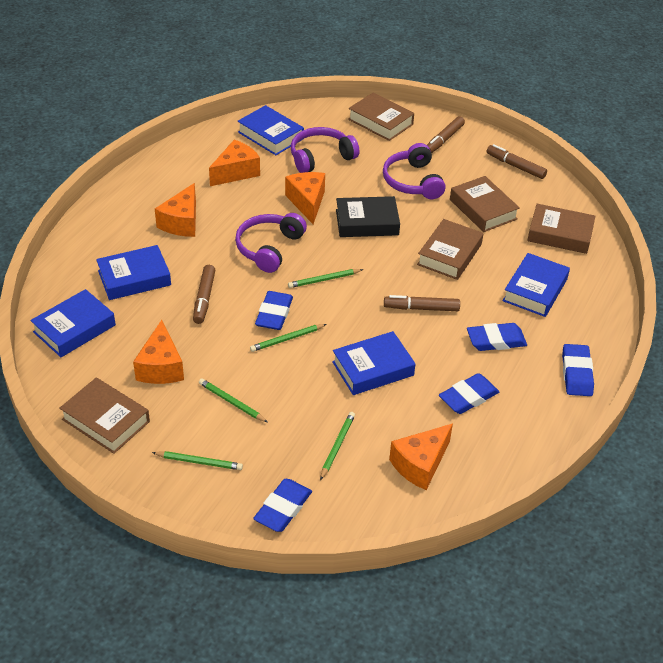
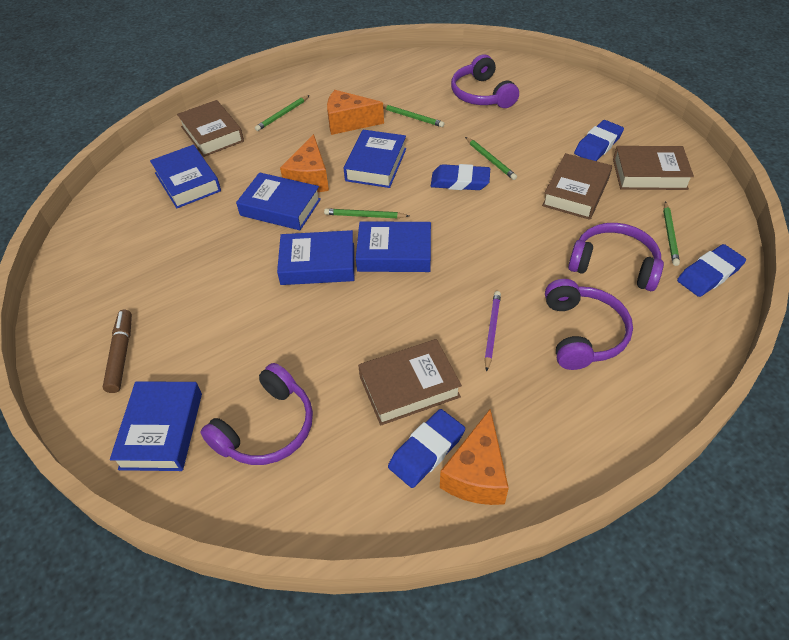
black book: [336,196,400,237] = 1 -> none = 0
blue book: [30,289,116,357] [96,245,171,300] [238,105,304,155] [332,331,416,395] [502,253,570,317] = 5 -> [110,381,202,471] [150,145,221,208] [236,172,321,230] [277,230,354,285] [344,130,406,188] [356,222,431,272] = 6
blue eraser: [253,479,312,532] [255,291,293,330] [439,373,499,414] [467,323,527,351] [562,344,594,396] = 5 -> [388,409,465,488] [431,164,490,190] [574,120,624,161] [677,244,746,297] = 4
brown book: [59,378,150,454] [348,92,414,141] [417,219,483,280] [450,176,520,232] [527,204,595,254] = 5 -> [177,100,244,157] [358,339,462,425] [542,153,612,220] [613,146,694,190] = 4
brown marker: [193,265,215,324] [384,295,460,311] [427,116,465,153] [487,144,547,179] = 4 -> [103,310,132,393] = 1
orange cheese: [133,320,184,384] [155,183,196,237] [209,140,260,186] [285,172,325,224] [389,423,453,490] = 5 -> [280,134,329,192] [327,90,384,135] [440,409,509,505] = 3
purple headphones: [235,213,307,273] [291,127,359,173] [383,143,446,199] = 3 -> [201,363,313,465] [451,54,519,108] [545,279,633,370] [568,223,664,291] = 4
purple pencil: none = 0 -> [484,291,501,372] = 1

